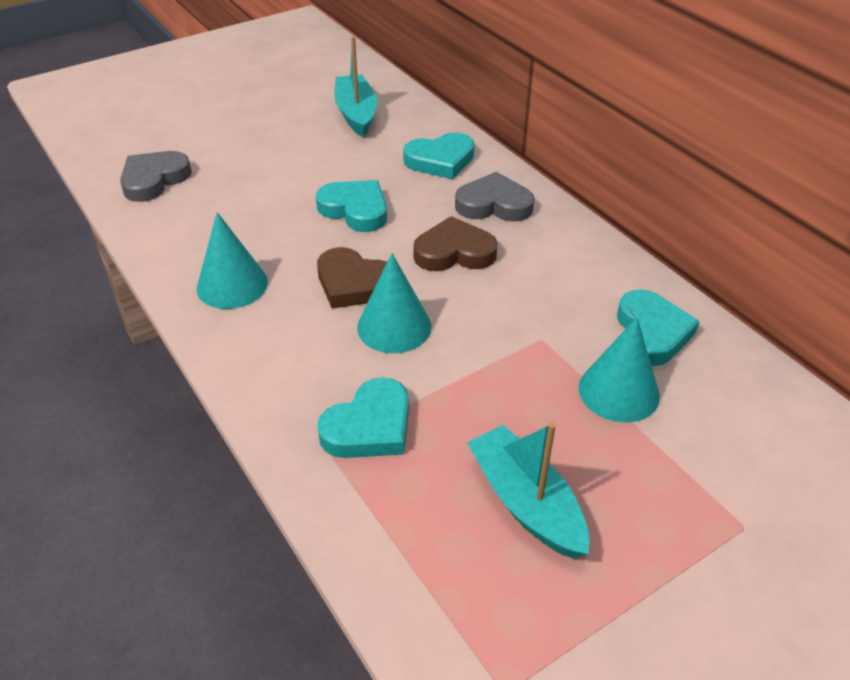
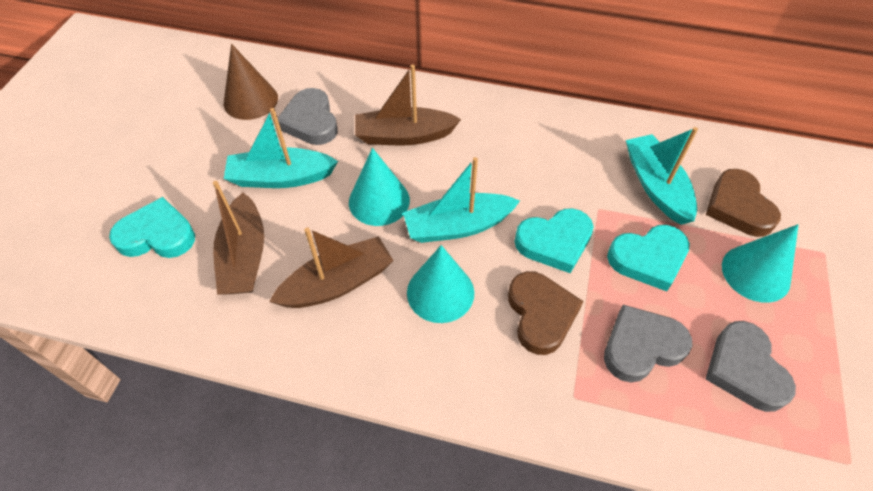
brown boat: none = 0 -> [213,181,264,295] [269,227,394,308] [355,65,461,145] = 3
brown cone: none = 0 -> [224,44,278,120] = 1
grey heart: [120,151,192,202] [455,172,535,222] = 2 -> [278,88,338,145] [604,305,692,382] [706,321,796,412] = 3
turquoise boat: [334,37,377,137] [467,423,589,559] = 2 -> [224,108,338,188] [403,157,520,243] [626,127,698,225] = 3
turquoise heart: [316,180,387,232] [317,377,409,458] [403,133,474,179] [617,289,700,366] = 4 -> [109,197,195,258] [515,208,594,273] [607,225,690,291] = 3

